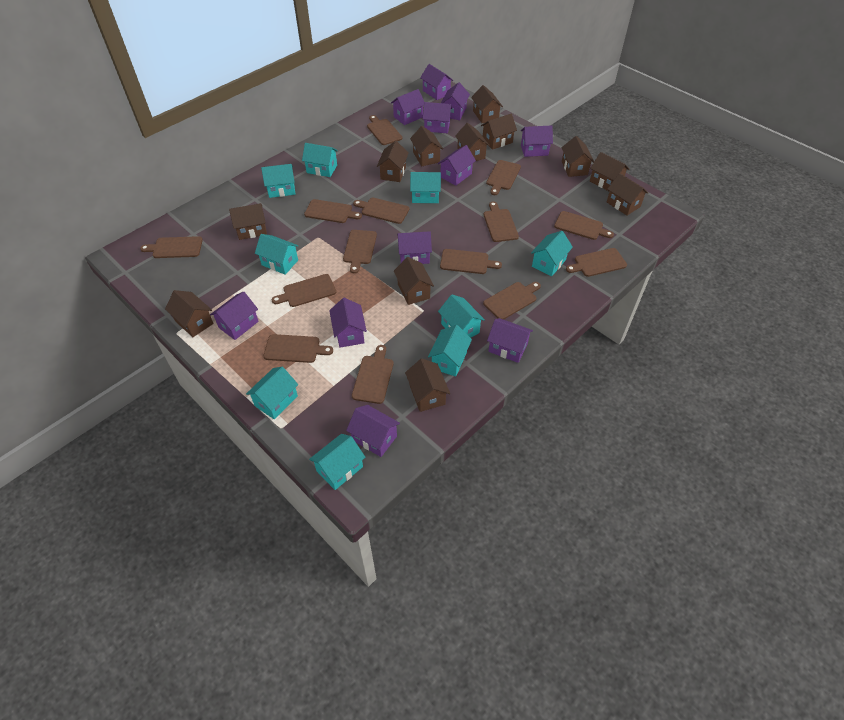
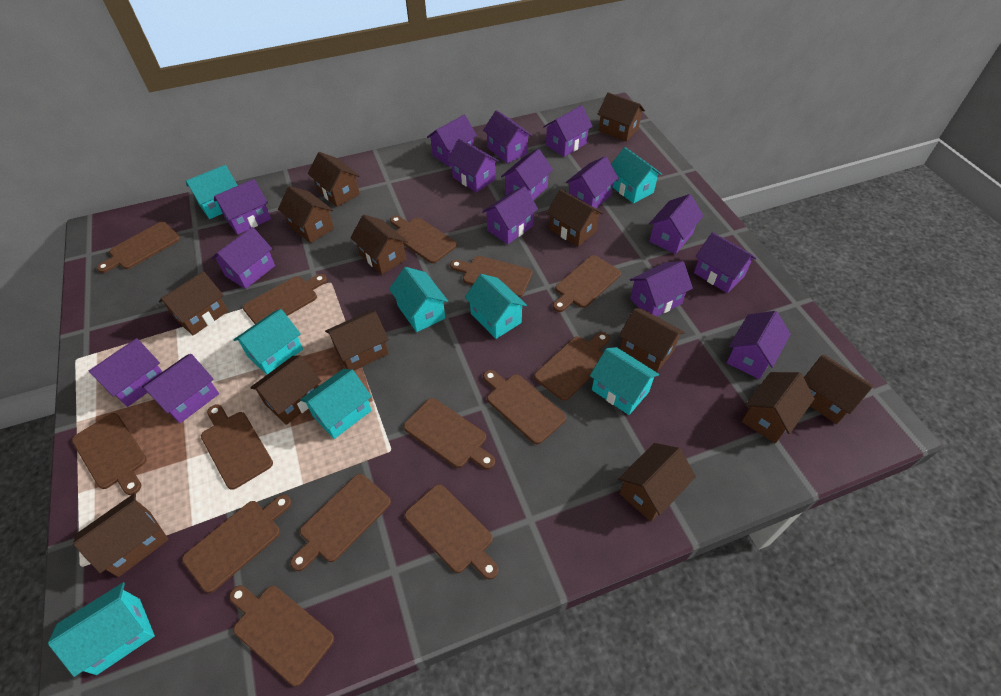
brown house: [165,290,213,337] [229,203,267,240] [377,141,409,182] [394,257,434,305] [405,359,450,412] [410,126,443,166] [455,123,490,161] [471,85,503,123] [481,114,517,150] [561,136,594,177] [590,152,629,192] [607,173,648,215] = 12 -> [73,493,169,577] [159,271,228,335] [250,355,321,425] [278,186,334,243] [308,152,360,207] [325,311,389,371] [350,215,408,275] [547,189,603,247] [598,92,645,142] [618,443,696,521] [619,308,685,372] [741,372,815,443] [804,355,873,424] = 13
purple house: [210,292,259,340] [329,298,367,348] [346,405,400,457] [391,89,424,125] [397,231,432,264] [420,64,454,100] [423,102,452,133] [438,145,476,186] [441,82,470,120] [487,318,533,363] [521,125,553,157] = 11 -> [89,338,163,407] [142,354,219,423] [211,227,275,289] [214,179,271,234] [427,114,477,167] [447,138,499,192] [482,186,538,244] [483,110,532,164] [501,149,553,200] [543,105,593,157] [566,156,619,208] [630,261,693,317] [649,194,703,254] [694,232,757,293] [726,311,791,379] = 15
turquoise house: [246,367,298,420] [255,234,298,275] [261,164,295,198] [302,143,338,177] [309,434,365,490] [410,172,441,203] [428,325,472,377] [438,295,485,338] [531,231,573,276] = 9 -> [48,582,155,677] [186,165,238,219] [234,309,303,375] [300,369,372,439] [389,267,448,332] [465,274,527,339] [590,347,659,415] [611,147,662,204] = 8

